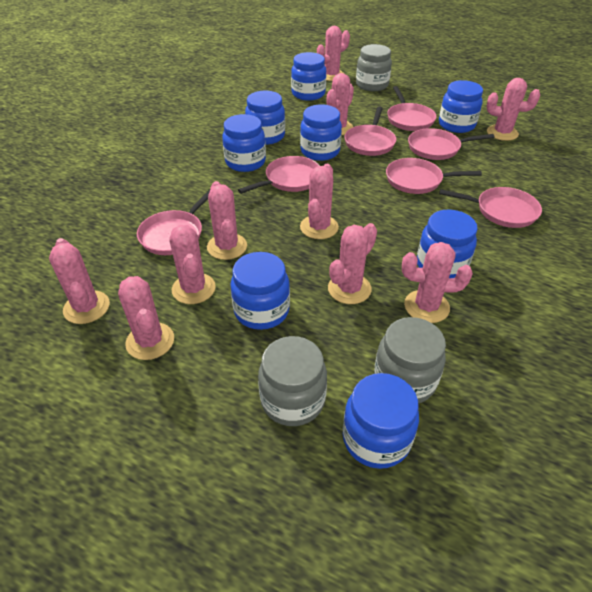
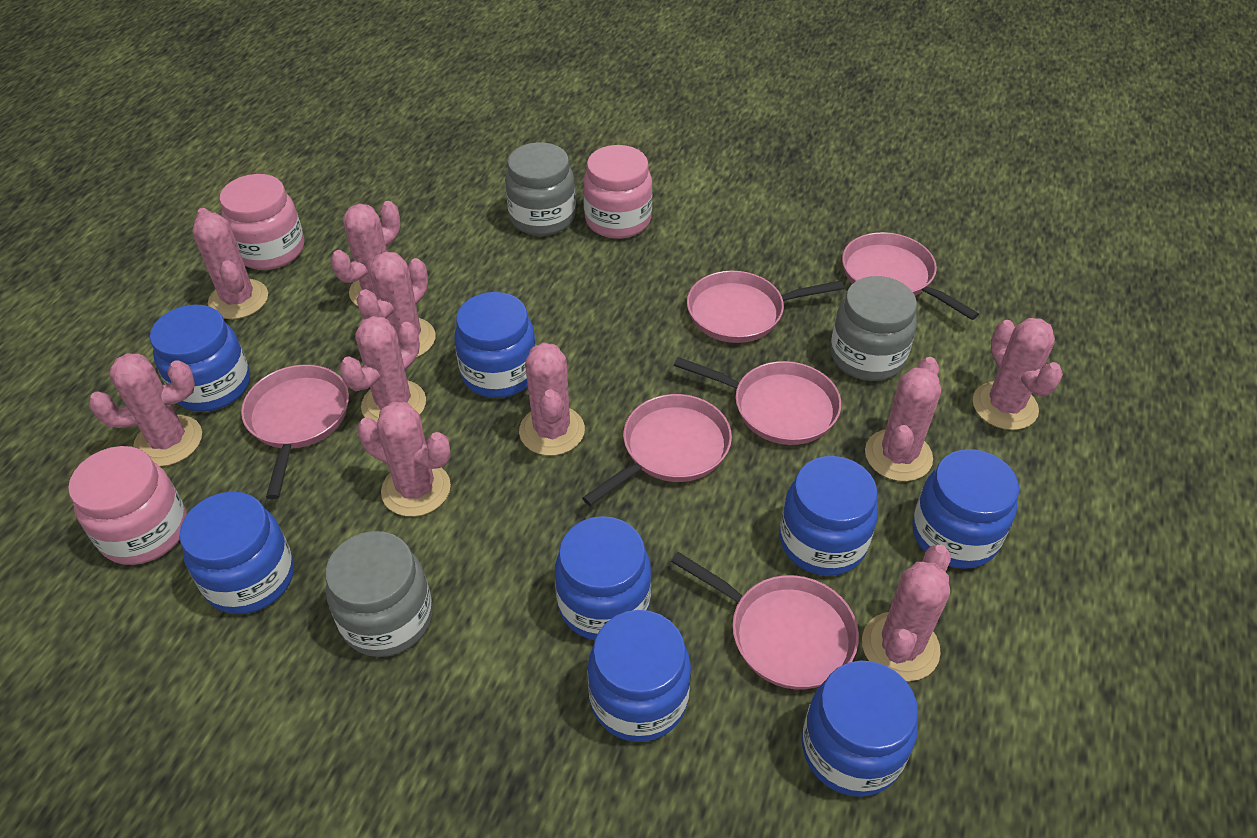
pink jar: none = 0 -> [68,446,187,565] [219,174,304,270] [583,145,652,239] = 3
pink pan: [137,190,210,255] [238,156,320,194] [344,107,396,156] [386,158,482,194] [387,86,437,131] [408,128,495,160] [439,187,542,228] = 7 -> [241,365,349,499] [582,394,732,506] [671,552,859,689] [674,357,841,445] [687,271,844,343] [842,232,979,320] = 6

